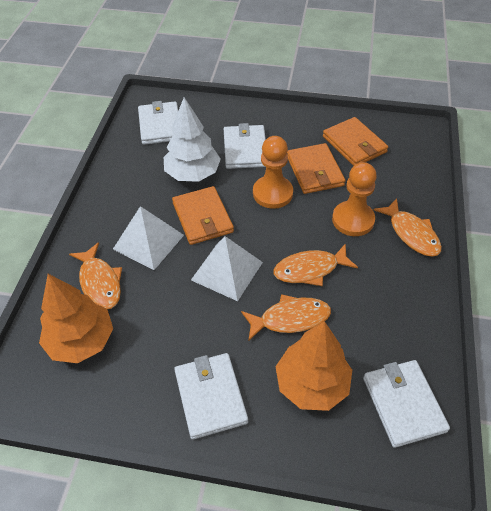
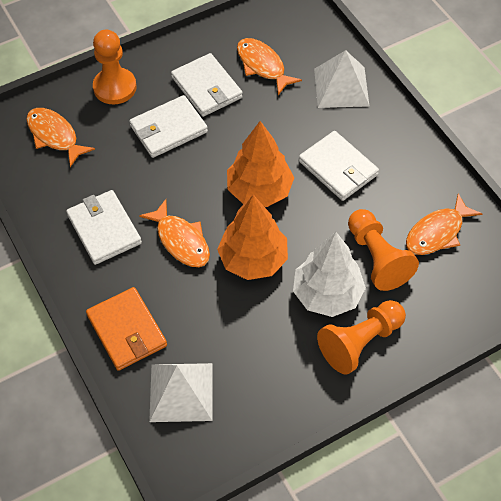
orange pawn: [253,136,293,209] [332,162,377,236] = 2 -> [93,30,137,104] [317,300,406,375] [348,209,419,291] = 3
orange wallet: [172,186,234,245] [287,143,345,194] [323,117,388,166] = 3 -> [86,287,167,371] = 1

